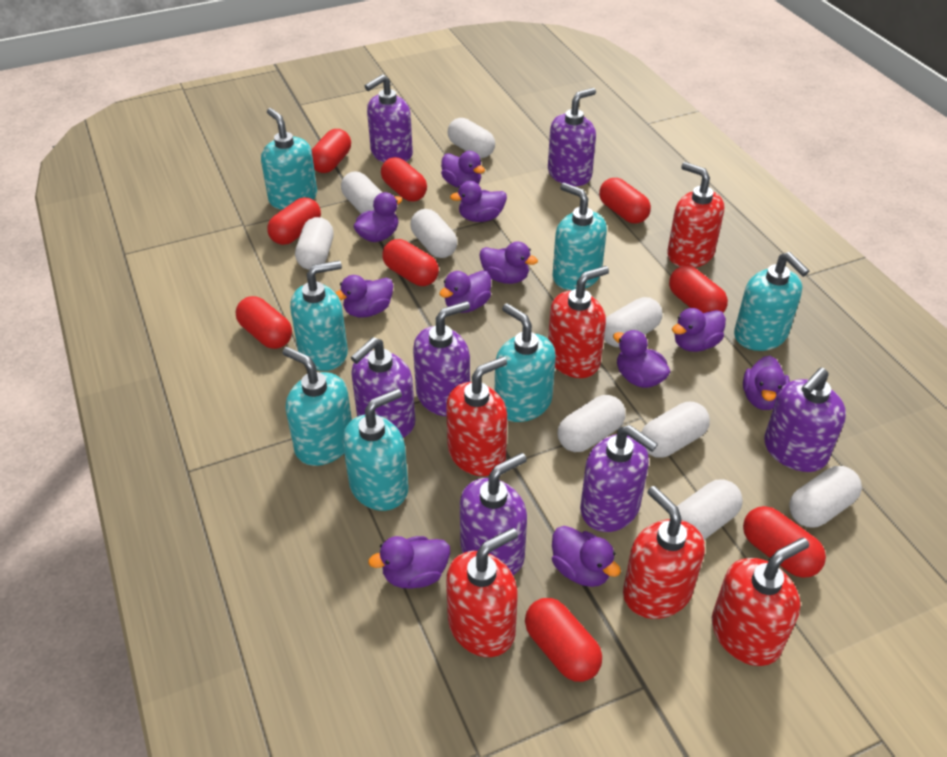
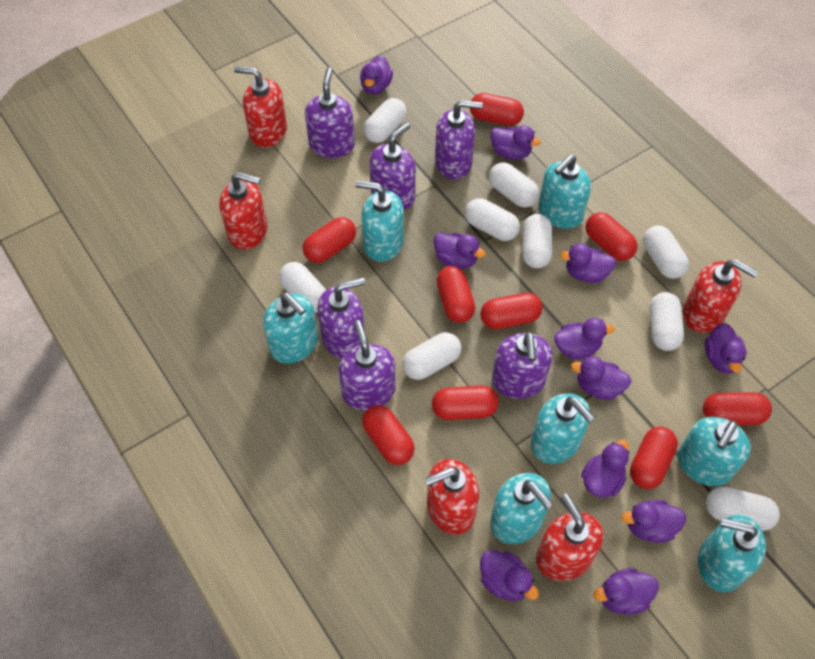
purple soap dispenser: [351,337,415,438] [365,74,413,163] [413,301,470,416] [460,453,527,575] [548,88,596,186] [580,425,658,532] [764,367,846,472] = 7 -> [305,68,355,158] [317,277,365,359] [339,320,396,411] [369,122,416,210] [435,100,483,179] [492,331,553,399] = 6
red soap dispenser: [446,357,507,476] [446,528,518,657] [548,266,609,378] [623,486,705,619] [667,162,724,268] [712,538,809,666] = 6 -> [219,172,268,250] [234,66,287,148] [425,459,479,535] [536,493,604,581] [683,259,758,333] = 5

